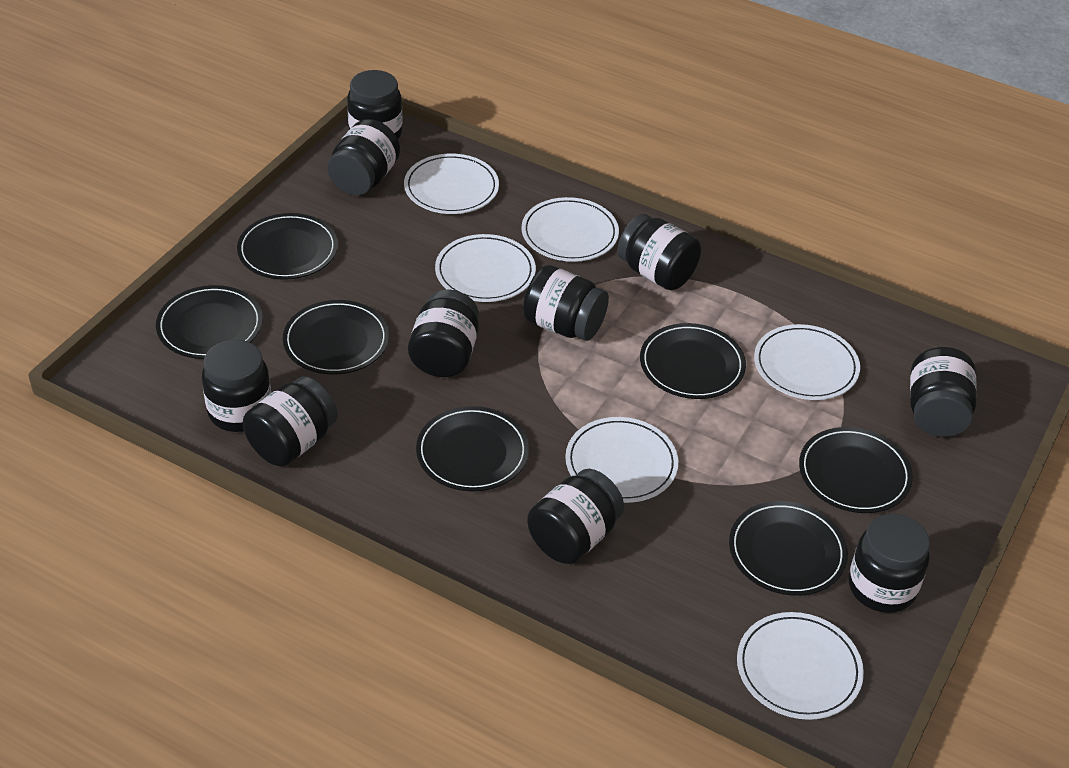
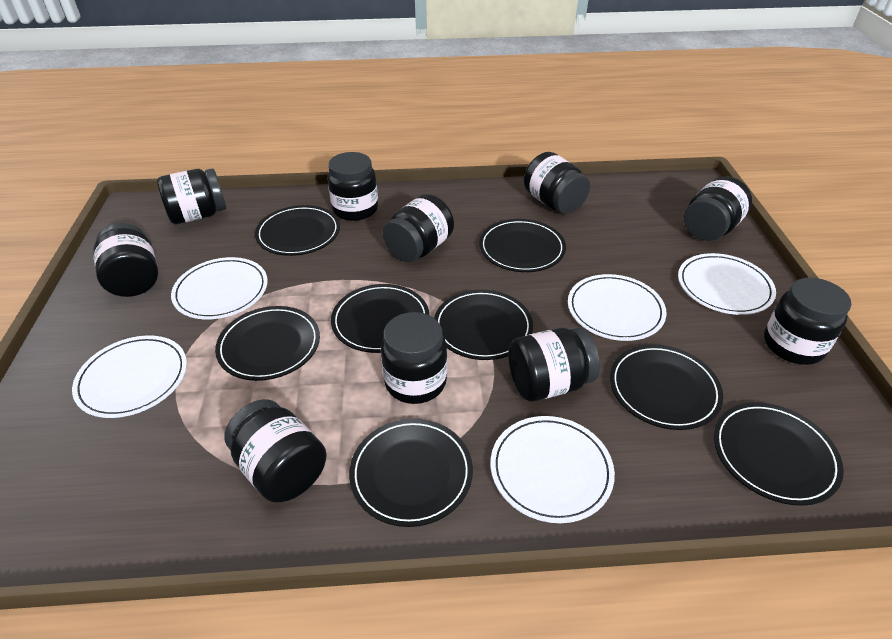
black plate: [156,285,263,359] [237,213,338,280] [283,300,389,374] [416,406,529,492] [640,323,746,399] [729,501,848,596] [799,427,913,513] = 7 -> [215,306,320,381] [255,205,340,256] [331,284,429,353] [349,419,473,527] [434,290,533,360] [479,219,566,272] [610,344,723,430] [714,402,844,506] = 8
white plate: [404,154,499,214] [435,234,536,302] [522,197,619,262] [565,417,678,503] [737,612,864,720] [754,324,860,400] = 6 -> [72,335,187,418] [171,257,268,319] [490,416,615,523] [568,274,667,341] [678,253,776,315] = 5

